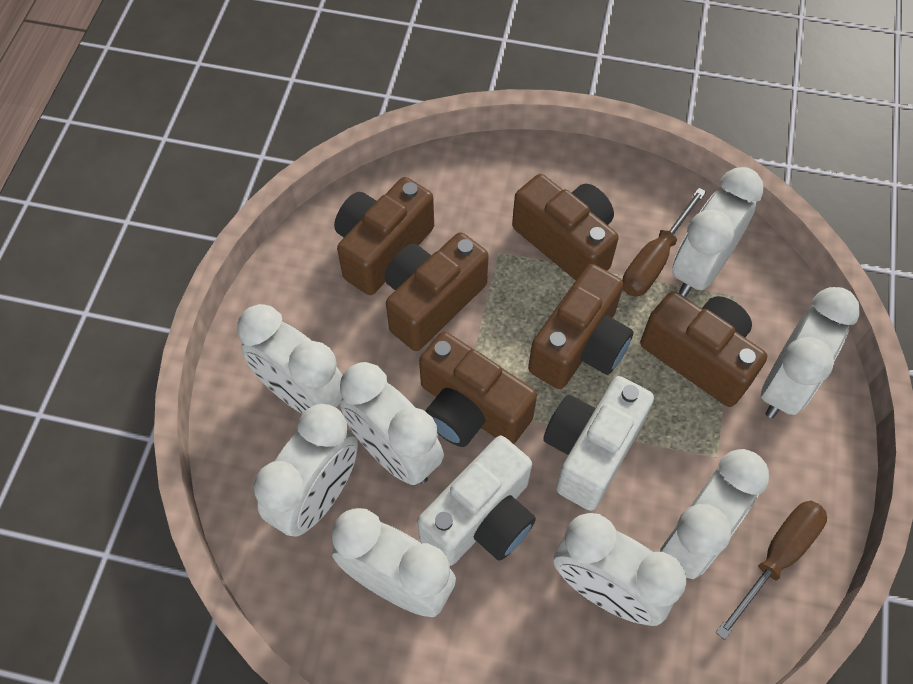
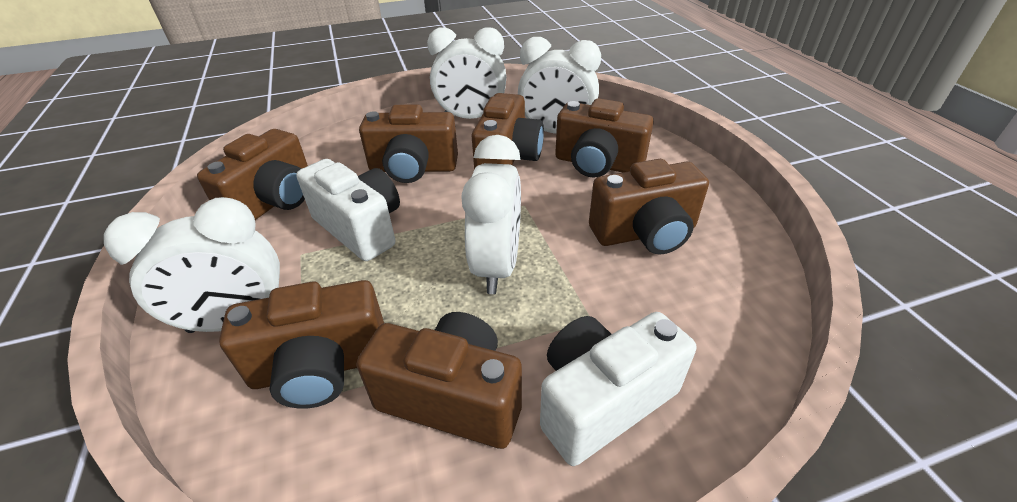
brown camera: [334,177,434,295] [385,232,489,351] [419,331,537,447] [512,174,619,280] [528,264,634,389] [640,291,767,407] = 6 -> [197,129,308,220] [219,280,384,409] [357,312,522,449] [359,104,458,183] [472,93,544,169] [555,98,654,178] [589,159,709,255] = 7
brown screwdriver: [622,188,706,297] [716,501,827,640] = 2 -> none = 0
white clock: [237,304,342,414] [254,404,358,537] [332,508,456,617] [340,362,444,485] [554,513,686,626] [660,449,769,579] [672,167,764,297] [761,287,860,418] = 8 -> [104,197,280,333] [427,27,506,119] [461,135,521,294] [518,37,601,133] = 4

